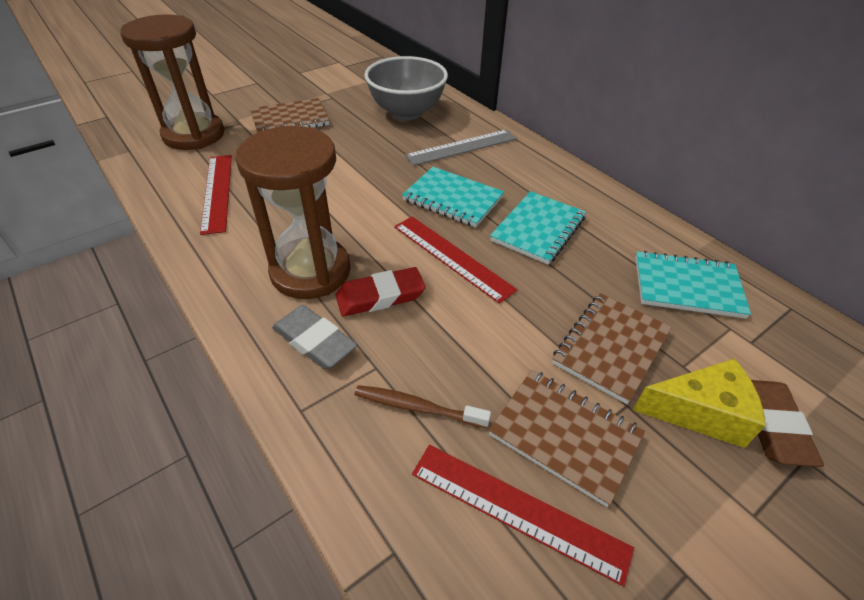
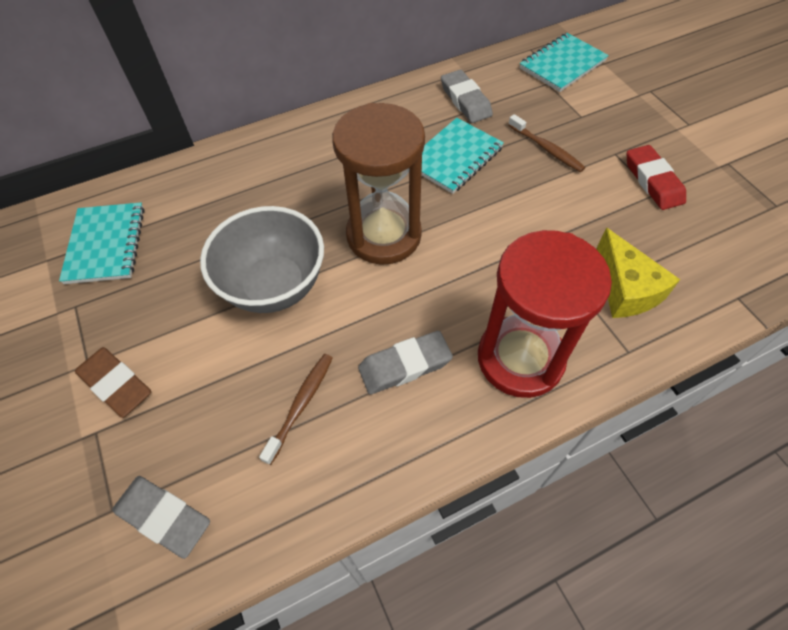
brown hourglass: [120,14,225,150] [236,126,351,299] = 2 -> [332,103,425,265] = 1
brown notebook: [250,98,329,133] [489,370,645,507] [552,293,672,404] = 3 -> none = 0
brown toothbrush: [355,385,491,428] = 1 -> [259,354,333,465] [508,114,585,172] = 2
grey eraser: [272,305,357,369] = 1 -> [112,476,210,559] [358,331,453,395] [441,70,493,123] = 3
grey ruler: [405,129,517,166] = 1 -> none = 0
red hourglass: none = 0 -> [478,230,612,398] = 1
red ruler: [200,155,232,235] [394,217,517,304] [412,445,634,586] = 3 -> none = 0

